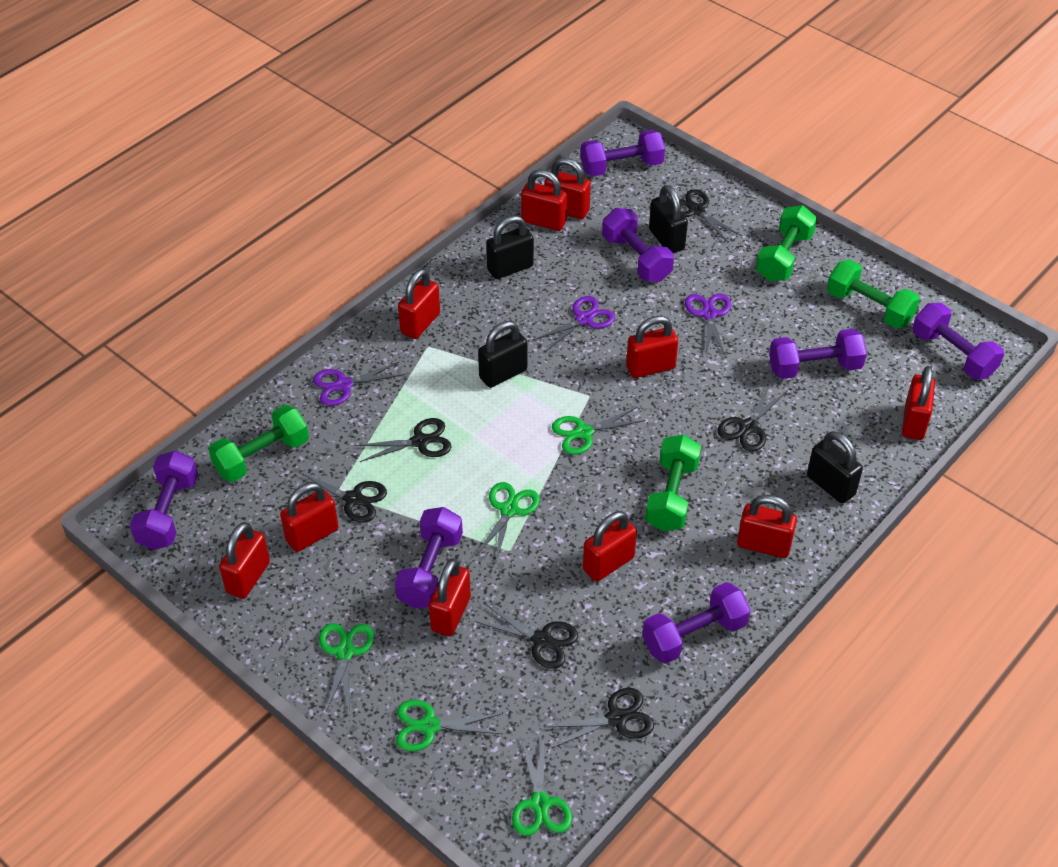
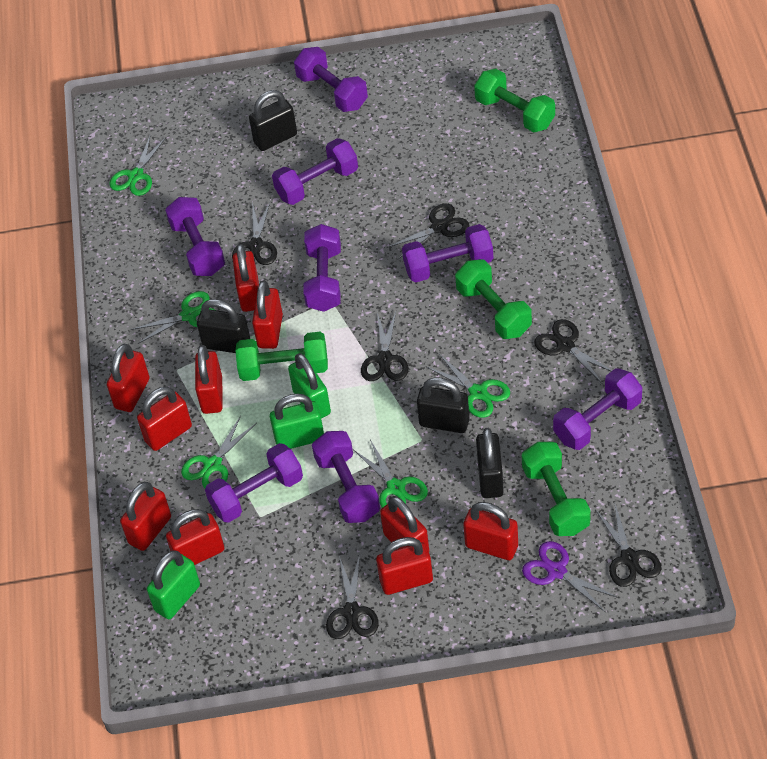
green padlock: none = 0 -> [147,551,200,619] [270,394,324,449] [288,353,331,418] = 3
purple dumbbell: [130,450,198,550] [395,507,463,608] [581,129,665,177] [602,208,674,282] [642,582,750,664] [769,329,867,379] [912,303,1004,380] = 7 -> [165,197,225,276] [205,443,303,523] [272,138,358,205] [294,47,368,112] [303,224,341,312] [312,431,380,523] [402,224,493,282] [553,368,642,450] = 8
purple scissors: [313,361,405,406] [533,296,615,352] [685,293,731,357] = 3 -> [522,541,618,612] = 1

